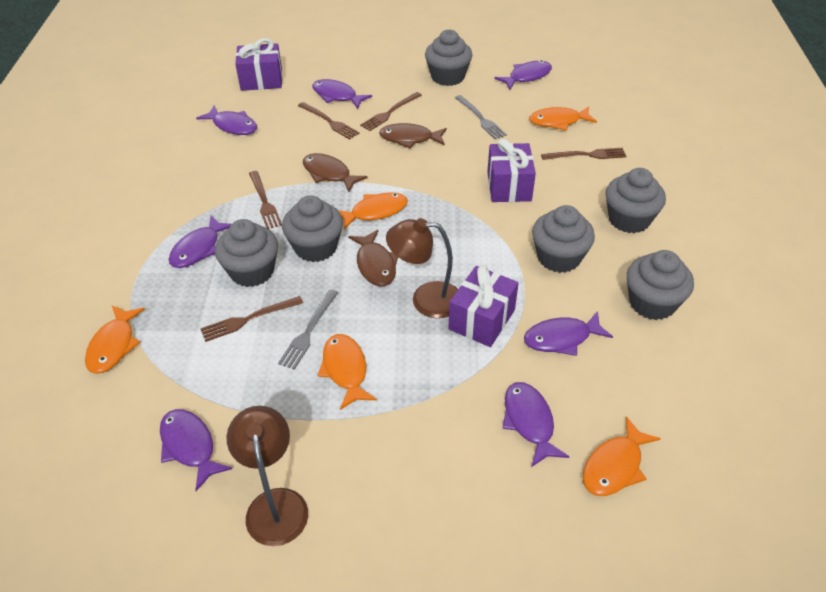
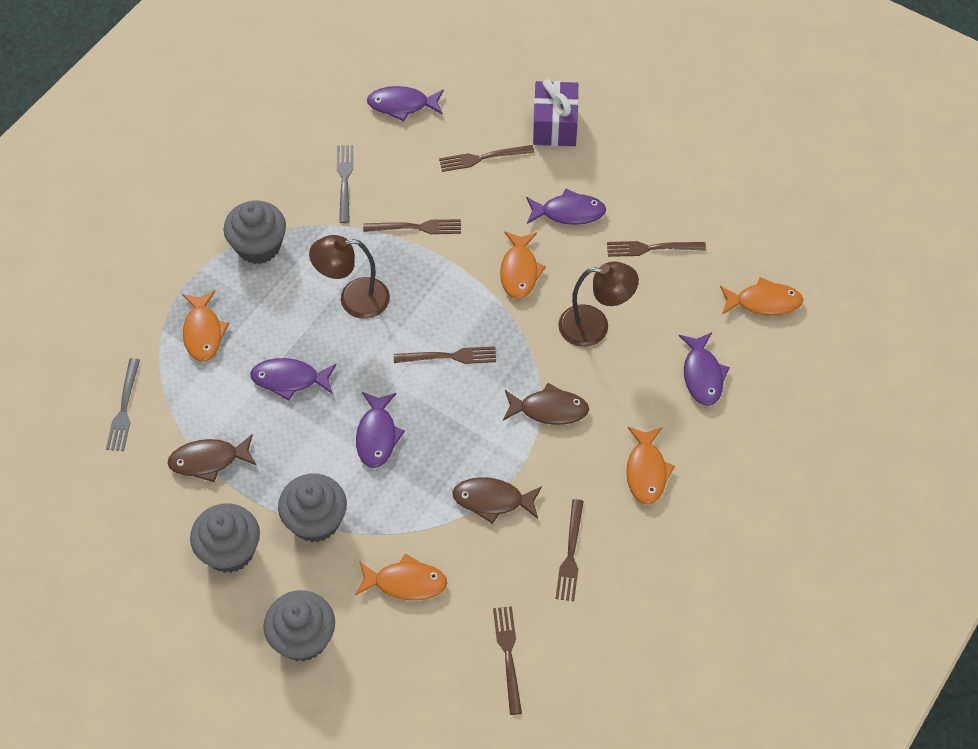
brown fork: [200,296,303,342] [249,171,282,229] [298,102,359,140] [360,92,422,131] [541,148,626,160] = 5 -> [363,219,461,234] [394,346,496,364] [439,145,534,172] [493,606,522,715] [556,499,584,601] [607,241,706,257] = 6
grey cupcake: [215,219,278,287] [282,195,343,262] [425,30,472,86] [532,205,595,273] [605,168,666,233] [627,250,694,320] = 6 -> [190,503,260,573] [224,201,286,264] [264,590,335,661] [278,474,347,542] = 4
purple fish: [160,409,232,491] [169,216,231,268] [196,106,257,135] [312,79,372,109] [494,60,552,90] [502,382,569,467] [524,311,613,356] = 7 -> [250,358,336,401] [356,392,405,468] [367,86,444,121] [526,189,606,225] [679,332,730,406] = 5
purple gift: [235,38,282,91] [448,265,519,347] [487,139,536,202] = 3 -> [533,79,579,146] = 1

